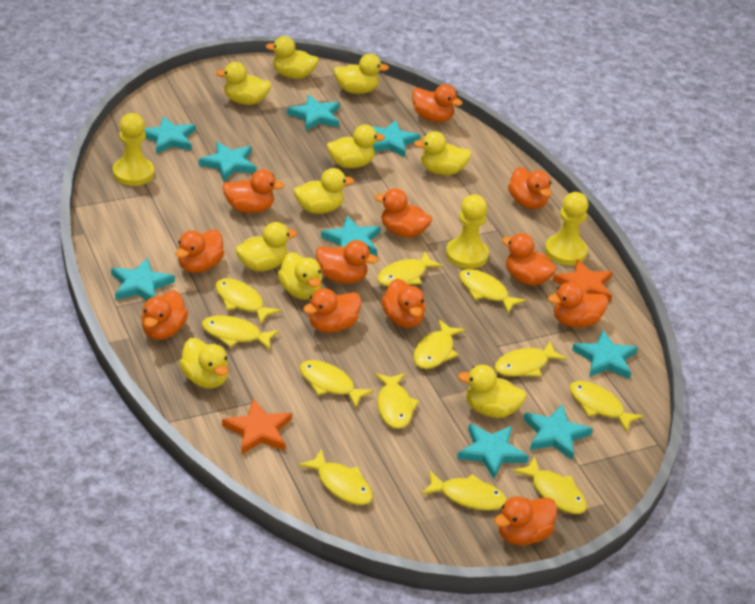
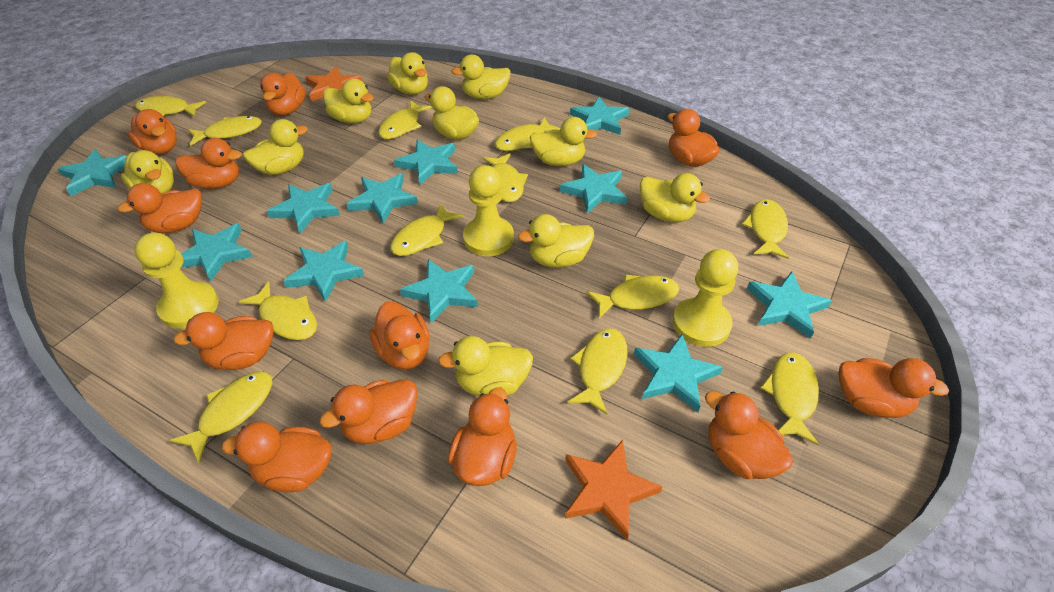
turquoise star: [111,258,175,300] [144,116,195,154] [199,142,256,182] [287,95,340,131] [321,216,381,256] [371,120,420,158] [457,423,529,479] [523,405,593,460] [572,330,638,379] = 9 -> [58,149,127,196] [181,223,253,281] [267,183,340,233] [283,241,364,302] [347,173,418,224] [394,139,458,185] [400,259,478,323] [560,164,627,213] [570,97,630,135] [634,334,723,412] [747,272,832,339] = 11

